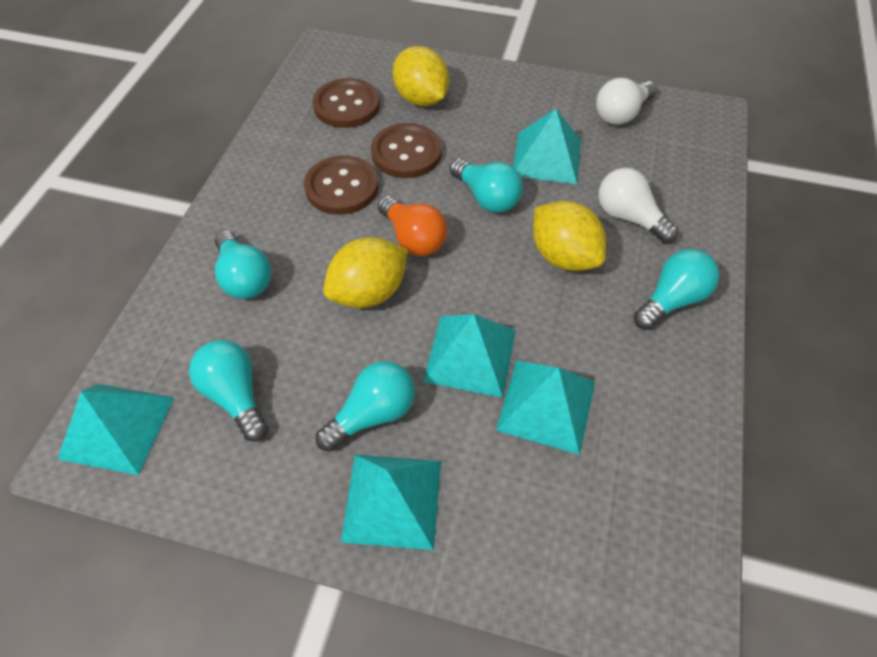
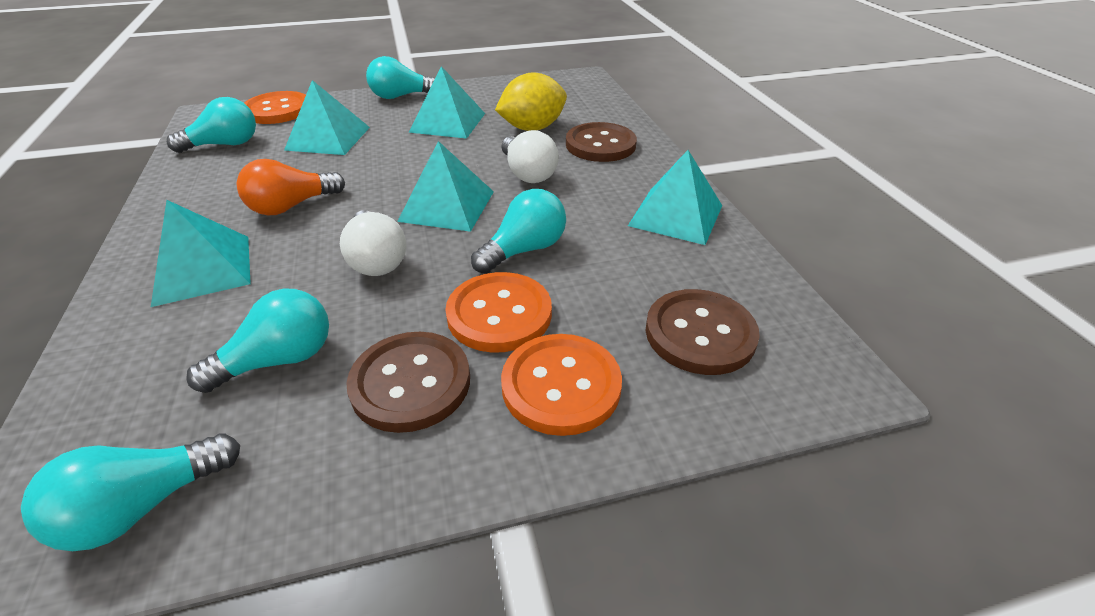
orange button: none = 0 -> [244,91,306,124] [445,272,552,353] [501,334,622,436] = 3
yellow lemon: [323,237,408,308] [392,46,449,106] [533,201,606,271] = 3 -> [495,72,567,131] = 1

